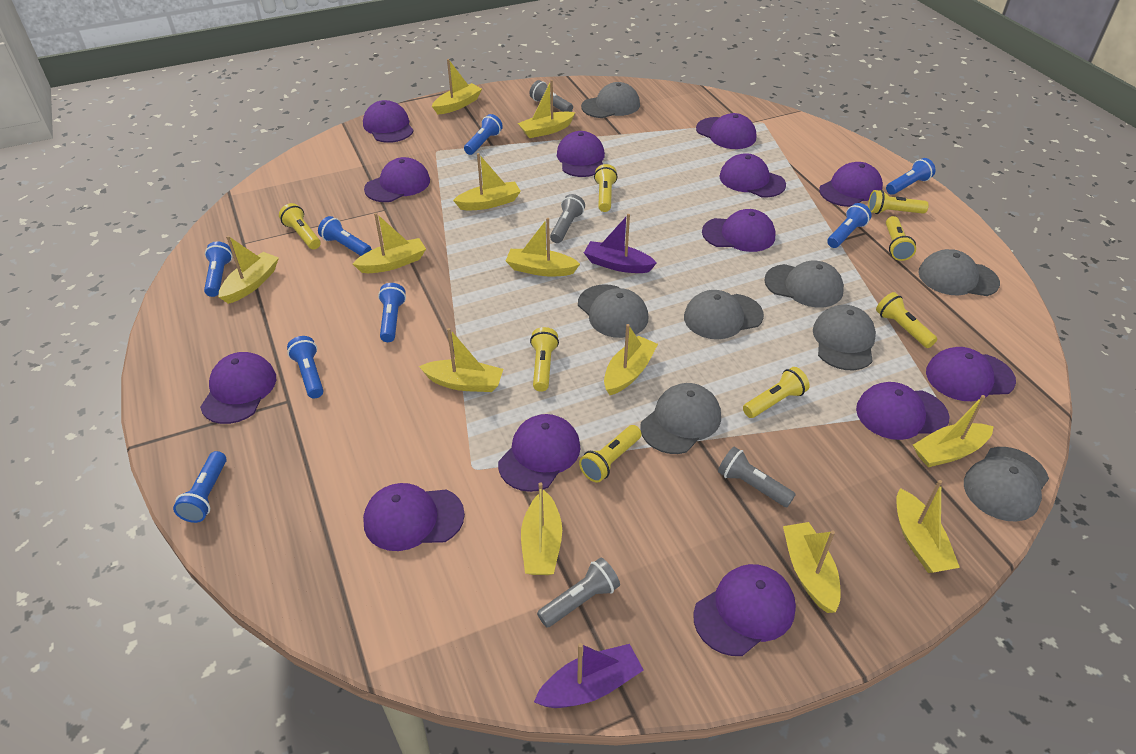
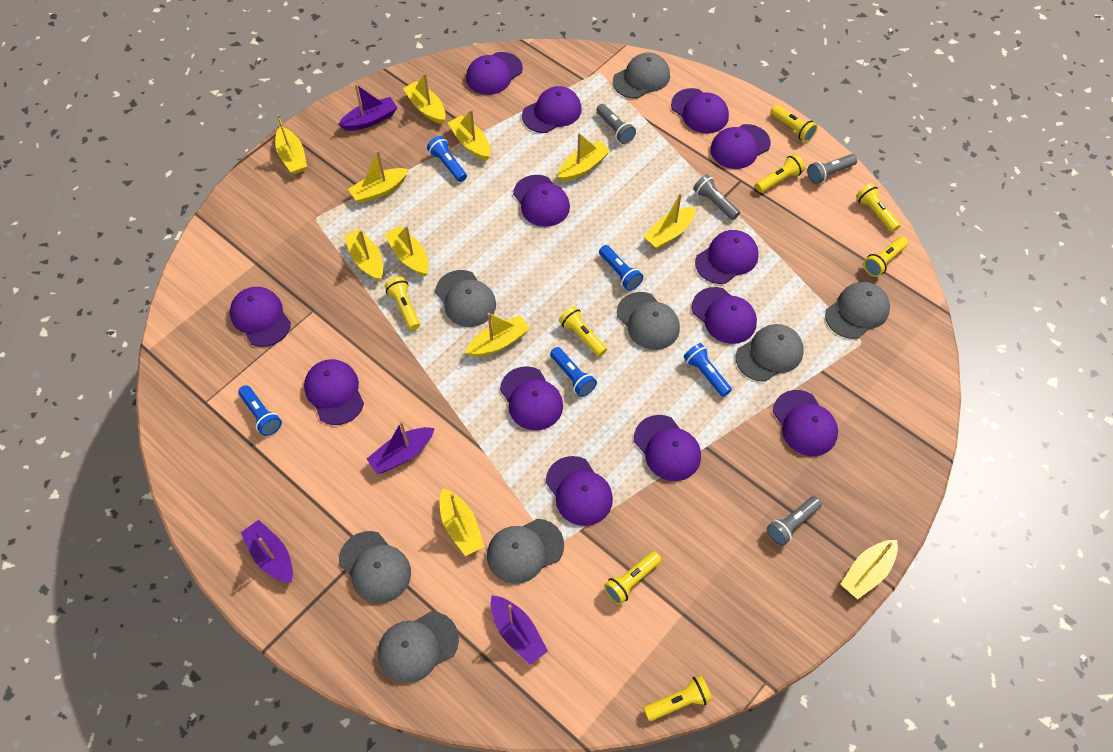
blue flashlight: [173,451,227,523] [204,242,233,297] [287,336,323,398] [318,216,372,256] [378,283,406,342] [464,114,503,155] [827,203,872,248] [886,158,936,195] = 8 -> [238,385,282,436] [427,136,467,182] [550,347,597,397] [599,245,643,291] [684,343,732,397] = 5
purple boat: [534,643,644,708] [584,214,657,273] = 2 -> [241,520,293,583] [338,84,397,131] [367,421,435,474] [491,595,548,665] = 4
yellow boat: [219,236,279,304] [353,213,426,273] [419,328,503,392] [432,59,482,114] [453,153,521,210] [506,218,580,276] [518,80,575,138] [521,482,562,575] [604,324,658,395] [783,522,841,613] [896,480,960,573] [913,395,994,467] = 12 -> [275,114,307,174] [344,229,383,281] [348,151,409,203] [385,226,429,276] [403,73,446,124] [439,488,485,556] [448,109,491,161] [465,313,530,357] [558,133,610,182] [643,193,696,249] [840,540,898,600] = 11

